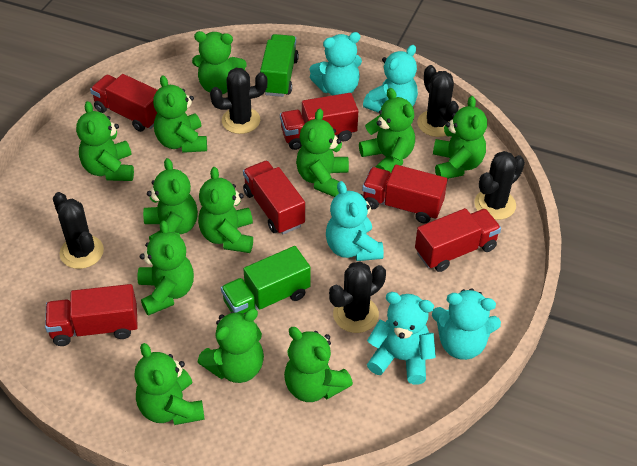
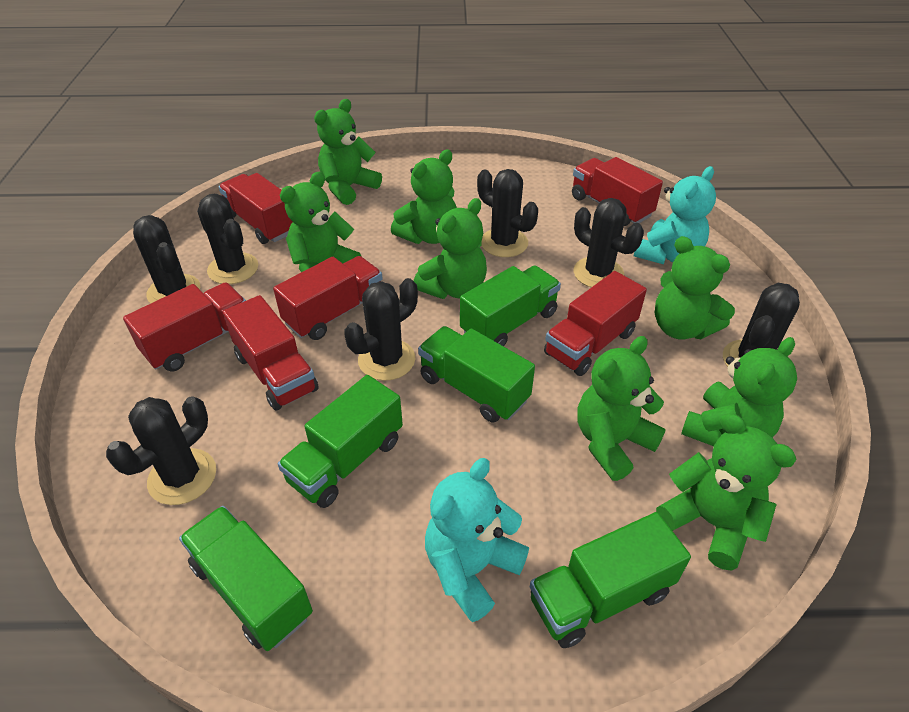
black cactus: [53,192,104,269] [210,68,267,134] [329,261,386,333] [417,65,459,137] [474,151,525,220] = 5 -> [106,397,216,505] [133,215,200,303] [197,194,258,284] [344,278,418,381] [477,169,538,257] [574,198,644,287] [723,283,800,367] = 7
green teddy bear: [76,101,134,181] [135,343,205,425] [137,220,194,316] [143,158,198,240] [153,75,207,153] [192,31,247,94] [198,167,253,253] [198,309,264,383] [284,327,353,402] [296,108,349,197] [359,88,415,172] [433,96,487,179] = 12 -> [280,172,362,272] [314,99,382,205] [391,149,457,244] [414,198,487,299] [578,336,666,481] [655,236,735,340] [656,413,796,570] [681,337,797,446] = 8
green truck: [221,246,311,314] [260,34,299,97] = 2 -> [179,506,313,651] [278,375,403,508] [418,326,535,423] [460,266,561,346] [530,512,691,648] = 5
turquoise teddy bear: [310,32,362,95] [326,181,384,261] [363,45,418,113] [367,292,436,384] [432,288,501,360] = 5 -> [425,458,529,622] [634,166,716,264] = 2

